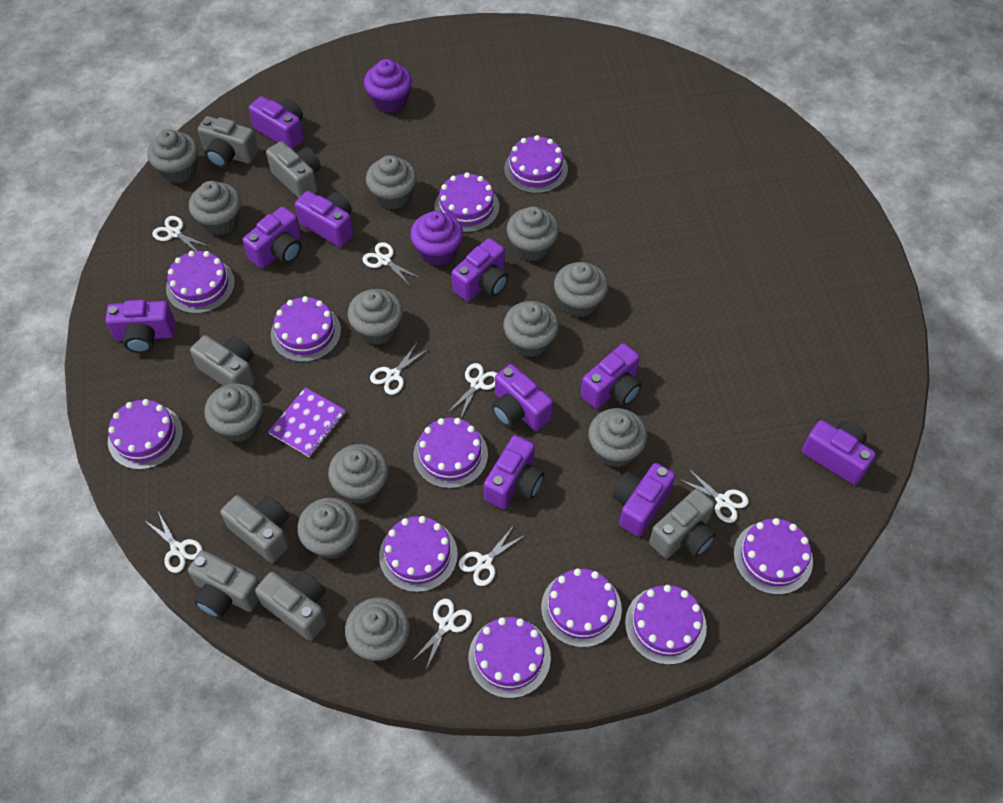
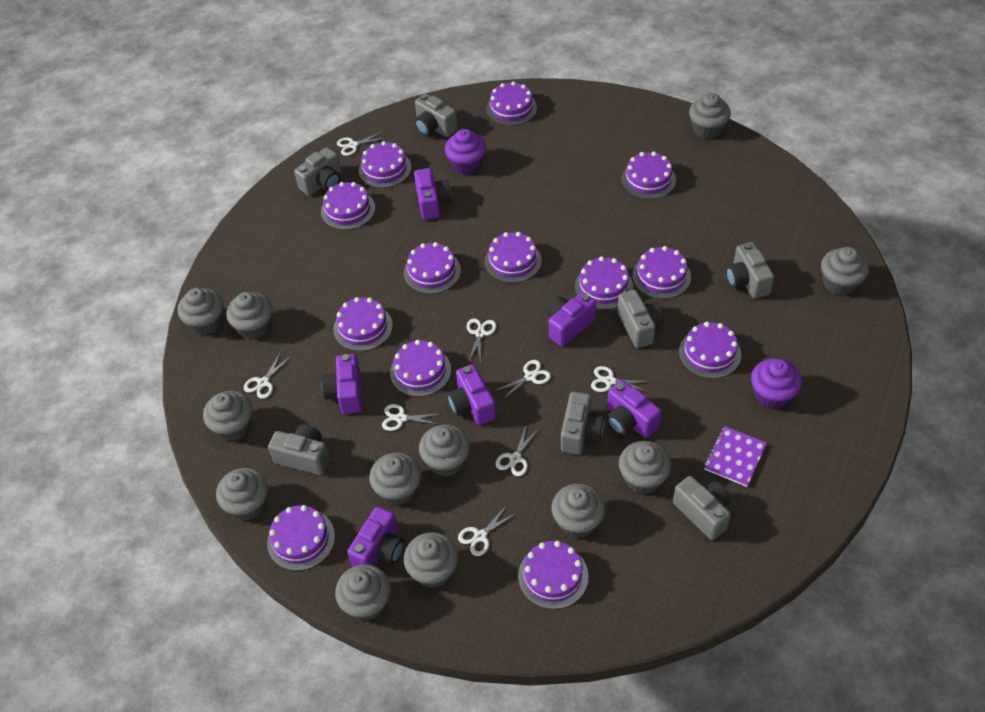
purple cake: [108,399,183,470] [166,251,235,314] [271,296,341,362] [379,516,458,592] [413,418,488,489] [434,172,499,233] [468,617,551,698] [504,135,568,193] [541,568,622,647] [625,585,707,665] [734,518,813,595] = 11 -> [267,505,335,571] [321,182,375,230] [333,297,393,351] [359,141,411,188] [390,340,451,397] [404,242,461,294] [485,232,542,283] [486,82,537,126] [518,541,589,609] [575,256,633,310] [621,151,676,199] [632,246,691,299] [679,322,741,379] = 13
purple camera: [105,300,175,353] [243,207,302,269] [249,96,304,150] [295,191,353,247] [452,238,509,301] [484,435,544,509] [492,364,553,431] [581,343,642,409] [612,463,675,537] [802,420,876,485] = 10 -> [321,354,362,414] [347,506,405,567] [414,168,451,220] [447,364,496,425] [546,292,596,347] [607,380,661,438] = 6

